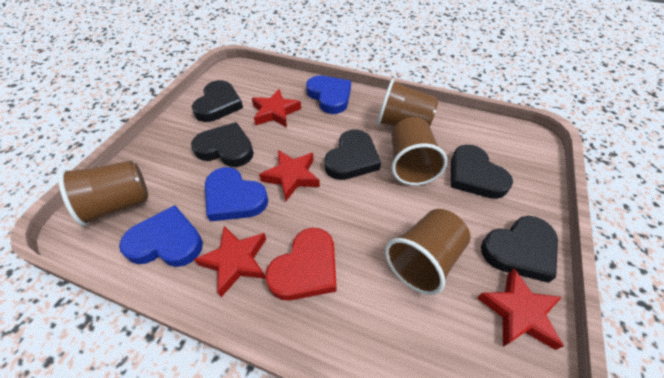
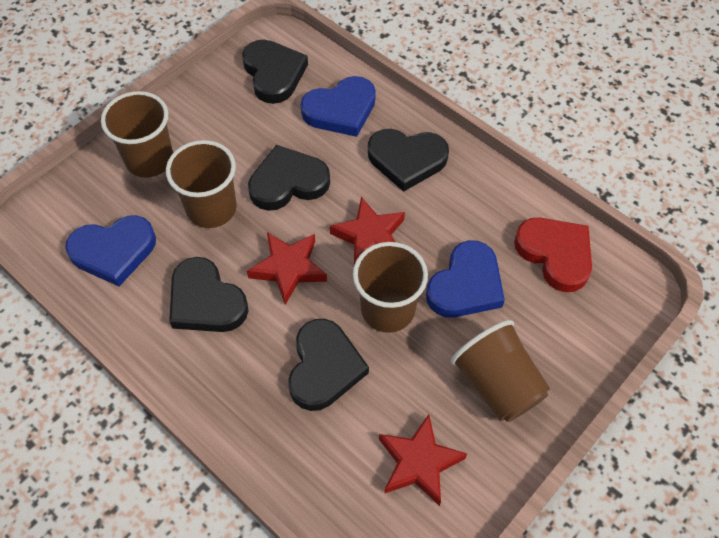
red star: [194,226,266,297] [252,89,301,127] [259,150,320,201] [477,268,564,350] = 4 -> [247,232,327,305] [330,197,405,265] [379,414,467,506] = 3

